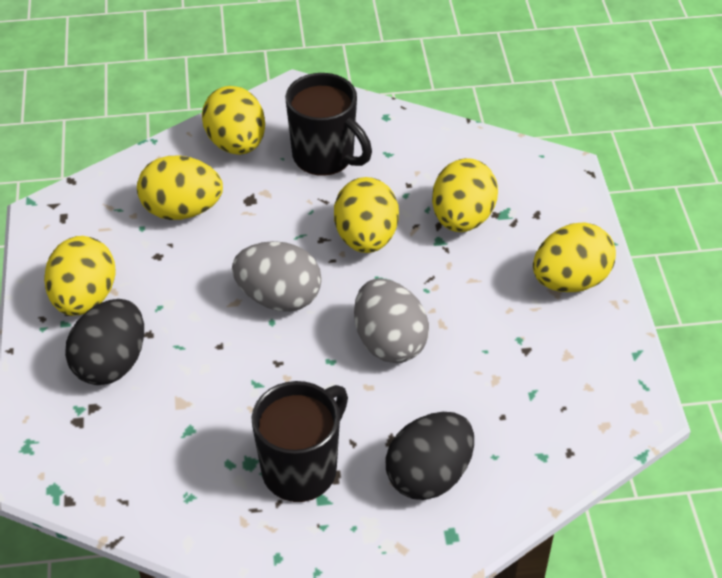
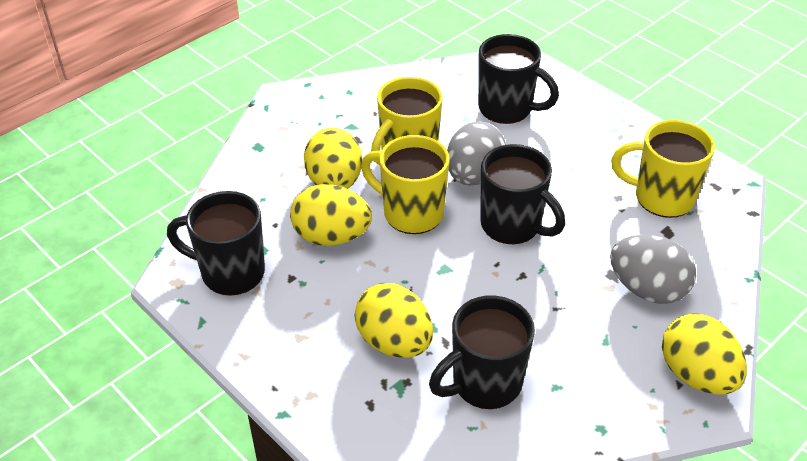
black egg: [65,299,144,385] [386,412,474,500] = 2 -> none = 0
black mug: [251,381,348,502] [285,73,372,176] = 2 -> [167,191,265,296] [429,296,535,409] [478,34,559,124] [480,144,565,244] = 4
yellow egg: [44,236,115,316] [137,155,223,220] [202,86,265,155] [334,177,399,253] [432,158,498,232] [533,223,616,292] = 6 -> [290,184,372,246] [304,128,362,189] [355,283,433,358] [662,313,747,395] = 4
yellow mug: none = 0 -> [361,135,450,234] [371,77,443,165] [611,120,715,218] = 3

